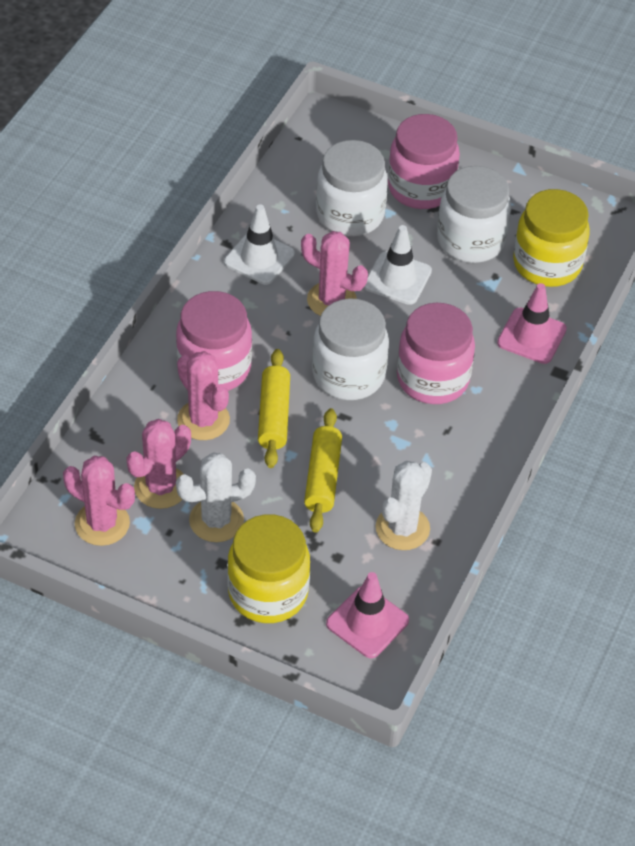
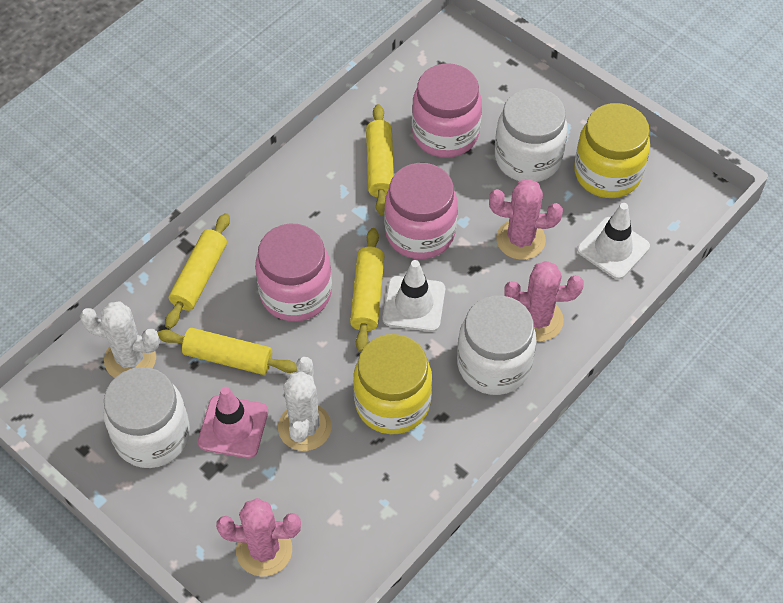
pink cactus: [63,456,135,546] [126,419,191,509] [177,351,230,440] [301,231,368,316] = 4 -> [216,498,301,577] [489,179,563,260] [504,261,584,341] = 3
pink traffic cone: [326,572,409,658] [497,283,567,364] = 2 -> [198,387,268,458] = 1
yellow rolling pin: [258,349,290,468] [304,408,342,533] = 2 -> [158,328,297,375] [165,213,230,329] [350,228,384,352] [366,104,394,215] = 4

